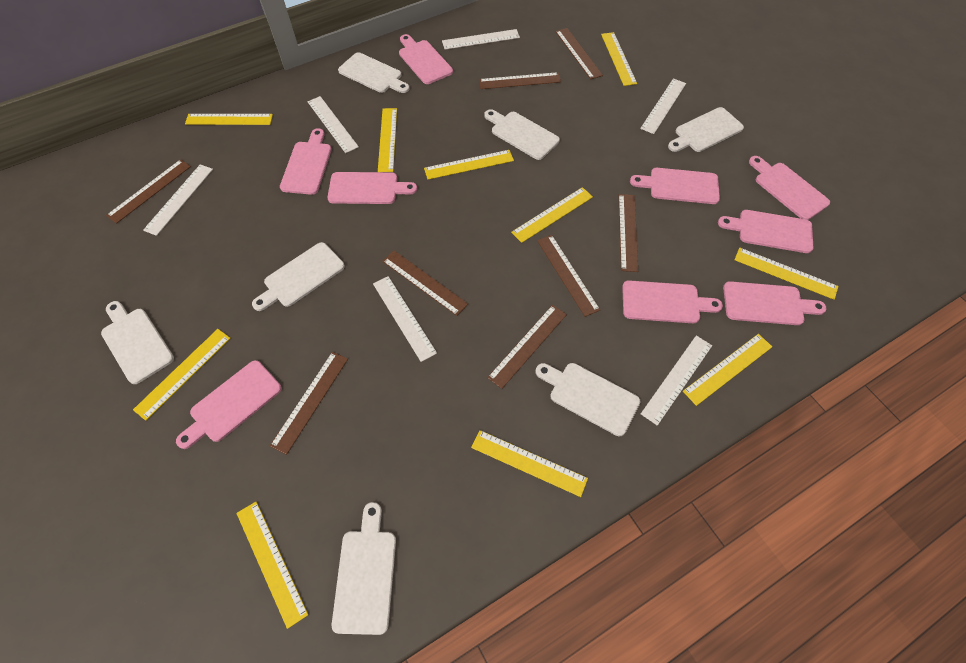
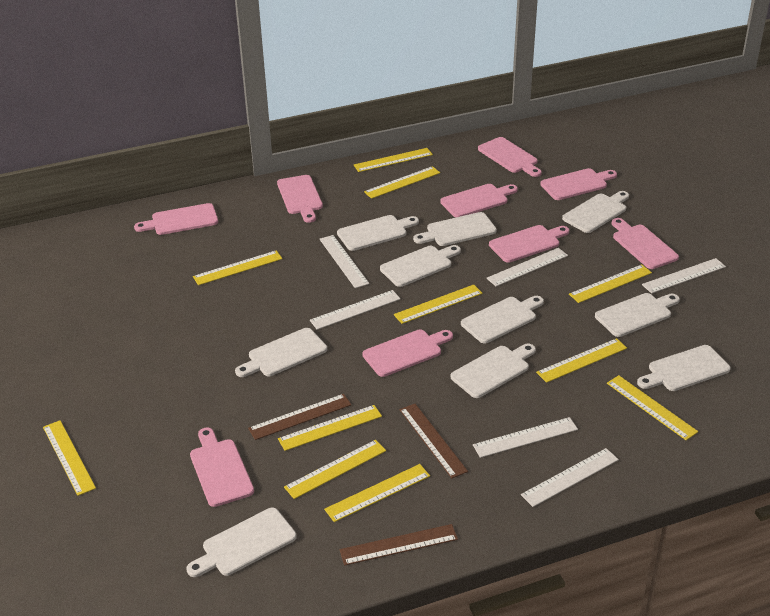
brown ruler: [106,159,191,224] [270,352,348,455] [382,251,468,316] [479,72,561,89] [487,305,567,389] [537,235,600,317] [555,28,603,79] [619,194,638,272] = 8 -> [248,394,351,440] [340,524,458,566] [400,404,468,478] = 3
white cutting board: [101,301,174,384] [252,242,345,311] [332,502,396,635] [338,52,410,93] [484,109,560,160] [535,363,640,436] [668,107,744,152] = 7 -> [186,508,297,577] [235,328,327,377] [337,215,419,251] [380,245,461,287] [413,212,497,246] [451,343,536,398] [461,296,544,343] [562,191,629,233] [595,293,680,337] [637,345,731,391] = 10
yellow ruler: [133,329,231,421] [185,114,273,125] [236,502,308,629] [378,108,397,172] [424,150,514,179] [471,430,588,497] [511,187,593,243] [601,32,637,86] [683,334,772,406] [734,248,838,300] = 10 -> [43,420,96,496] [193,250,283,285] [278,405,382,451] [284,440,386,499] [324,464,430,522] [354,148,433,172] [364,166,440,199] [394,285,482,324] [536,338,627,383] [569,264,652,303] [607,375,698,440] = 11

